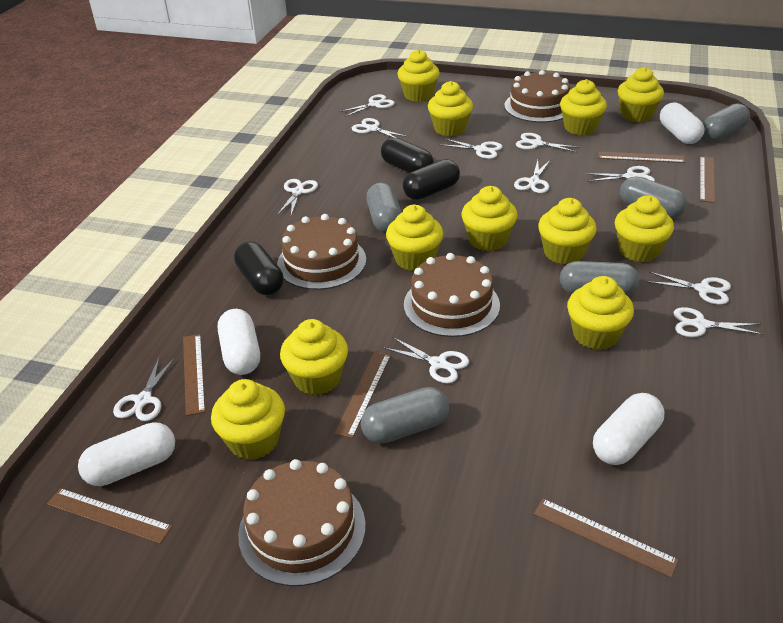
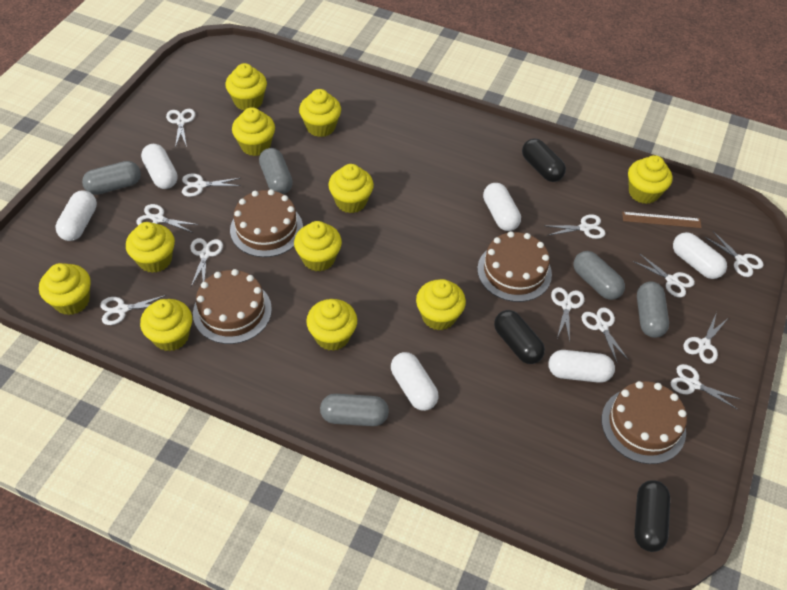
brown ruler: [47,488,173,544] [183,334,205,416] [334,352,391,438] [534,499,679,578] [598,151,686,163] [700,156,715,203] = 6 -> [622,212,702,228] = 1
white capsule: [78,422,175,486] [218,309,260,375] [593,393,664,465] [660,103,704,144] = 4 -> [55,191,97,241] [141,144,178,189] [391,352,439,411] [483,183,521,231] [548,350,615,383] [673,232,727,279] = 6
white scissors: [113,357,175,421] [278,179,318,215] [339,94,395,117] [352,118,408,138] [384,337,469,383] [441,138,502,159] [514,159,551,193] [516,133,580,152] [585,166,655,182] [647,272,731,305] [673,307,764,337] = 11 -> [100,295,166,325] [136,204,199,233] [166,109,195,148] [182,173,241,197] [190,238,223,287] [547,214,606,239] [551,287,584,341] [582,307,629,362] [633,253,695,297] [671,364,740,409] [683,312,728,364] [705,231,764,277] = 12

